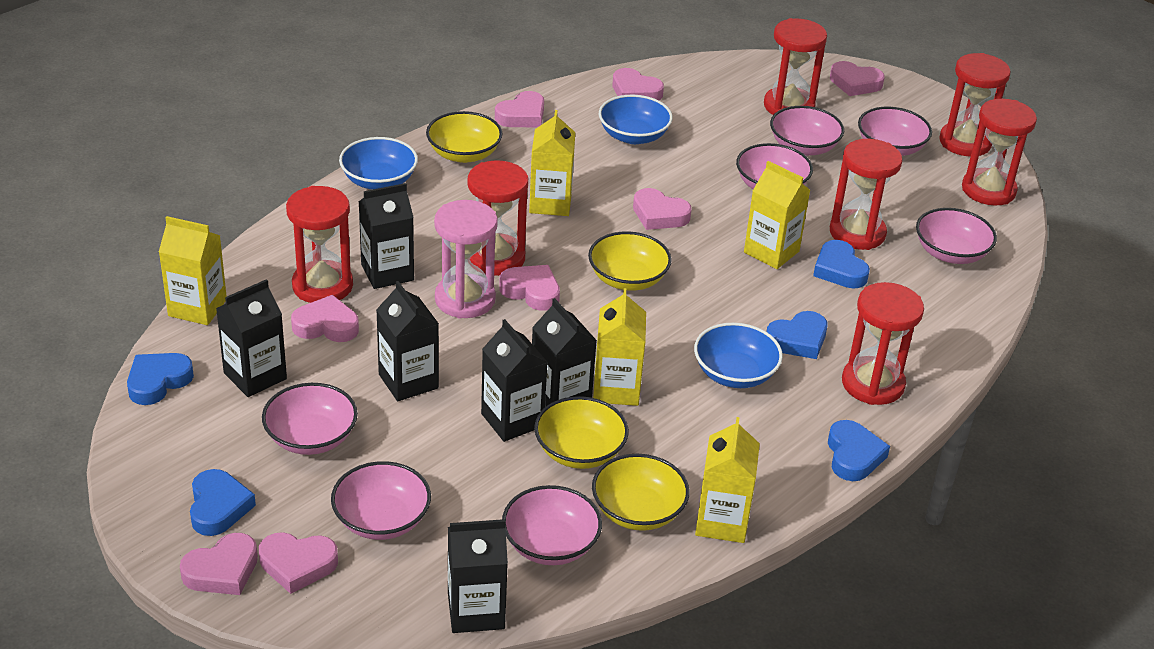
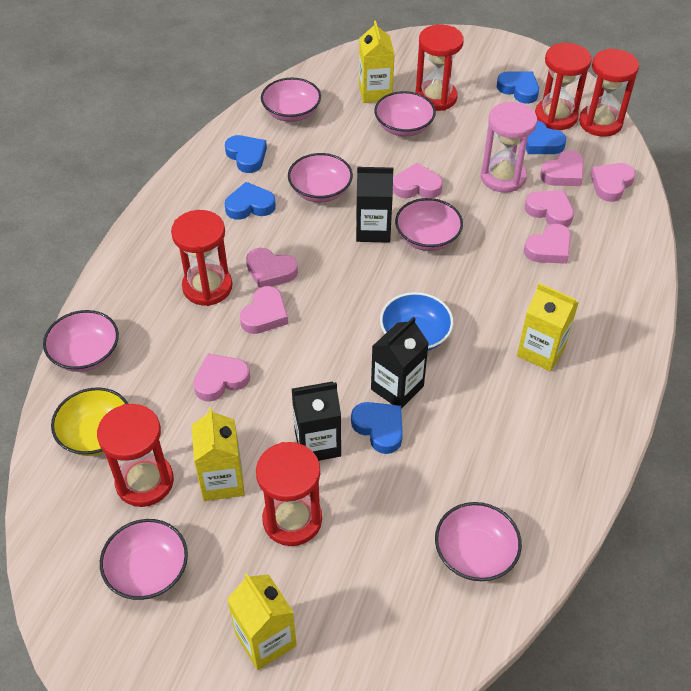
black carton: [216,279,287,397] [358,183,414,289] [376,281,439,401] [448,519,508,633] [481,319,547,442] [532,298,597,407] = 6 -> [292,381,341,461] [356,167,393,243] [371,317,429,409] = 3
blue bowl: [339,137,418,190] [599,95,673,144] [694,323,783,388] = 3 -> [380,292,454,351] = 1
red hourglass: [286,186,353,303] [467,160,528,276] [764,18,827,115] [830,139,902,250] [842,282,924,405] [939,53,1011,156] [962,99,1037,206] = 7 -> [97,404,174,507] [171,210,232,306] [256,442,322,546] [415,24,464,111] [535,43,592,130] [579,48,639,137] = 6
yellow bowl: [426,111,503,163] [534,396,629,469] [588,231,672,291] [592,454,689,531] = 4 -> [51,387,128,456] = 1
yellow carton: [159,216,227,325] [529,110,575,216] [593,288,646,406] [695,417,760,543] [744,161,810,269] = 5 -> [191,407,245,501] [227,573,297,670] [359,21,394,103] [517,283,579,371] = 4

